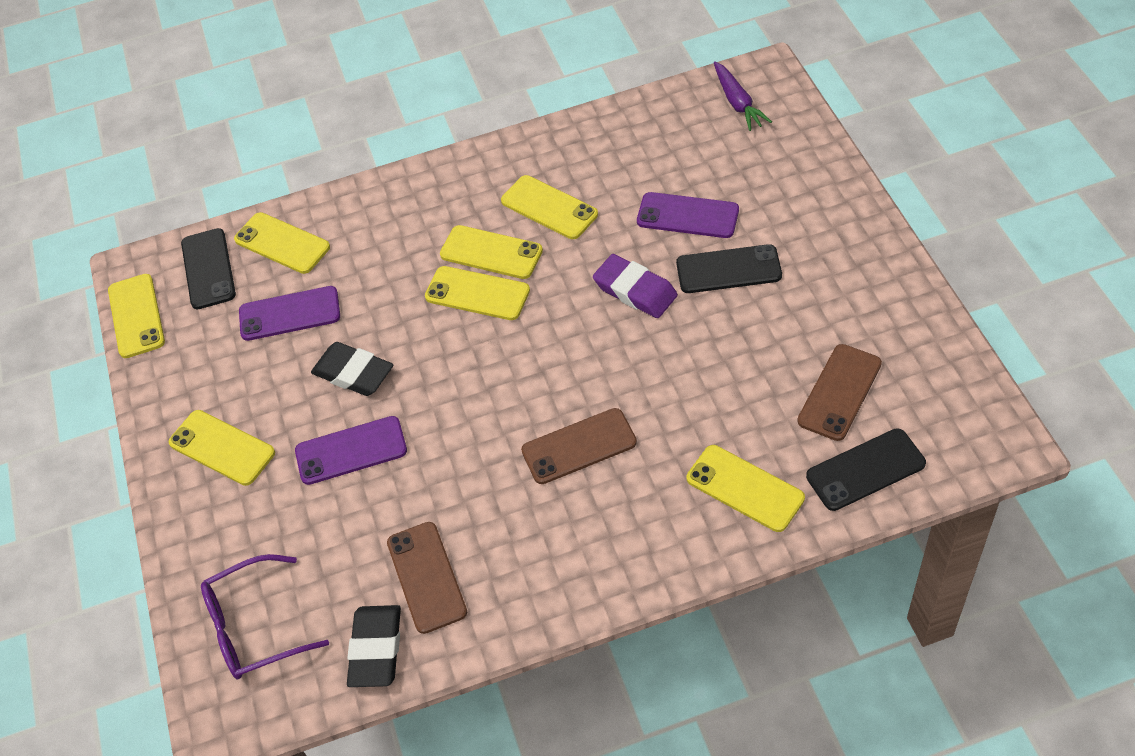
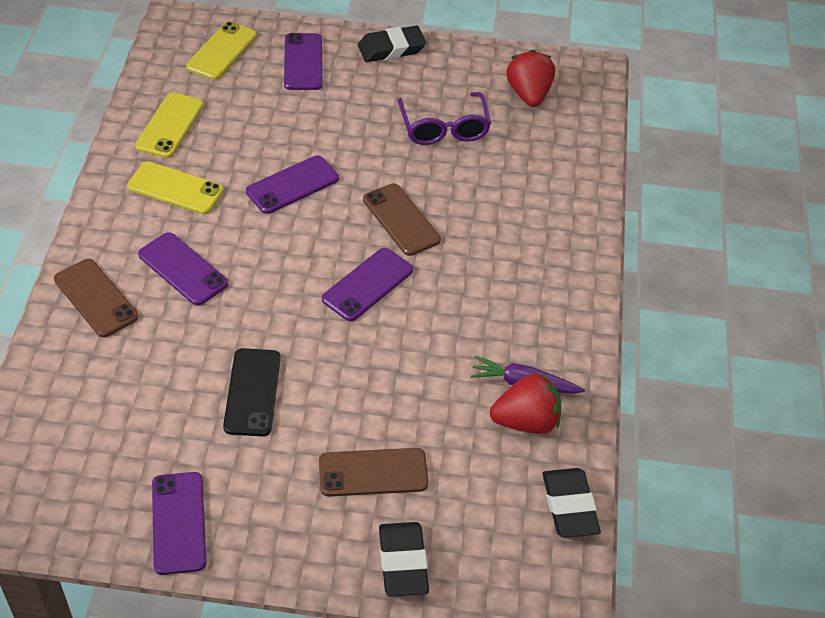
black eraser: [311,342,393,396] [347,605,401,687] = 2 -> [358,26,426,62] [379,522,429,597] [543,468,601,538] = 3
black phone: [181,228,236,309] [676,244,782,293] [806,428,926,511] = 3 -> [223,348,281,437] = 1
purple eraser: [593,254,678,318] = 1 -> none = 0
purple phone: [239,286,340,341] [295,416,407,485] [637,192,739,238] = 3 -> [138,232,228,306] [152,472,207,575] [246,155,339,214] [284,33,322,90] [322,248,413,321] = 5
red strawberry: none = 0 -> [490,373,561,434] [506,50,555,107] = 2
yellow phone: [108,274,165,358] [168,410,275,486] [234,212,330,274] [425,266,530,320] [440,225,543,279] [501,175,598,239] [687,445,805,532] = 7 -> [127,162,224,214] [135,93,204,158] [186,22,257,80] = 3

